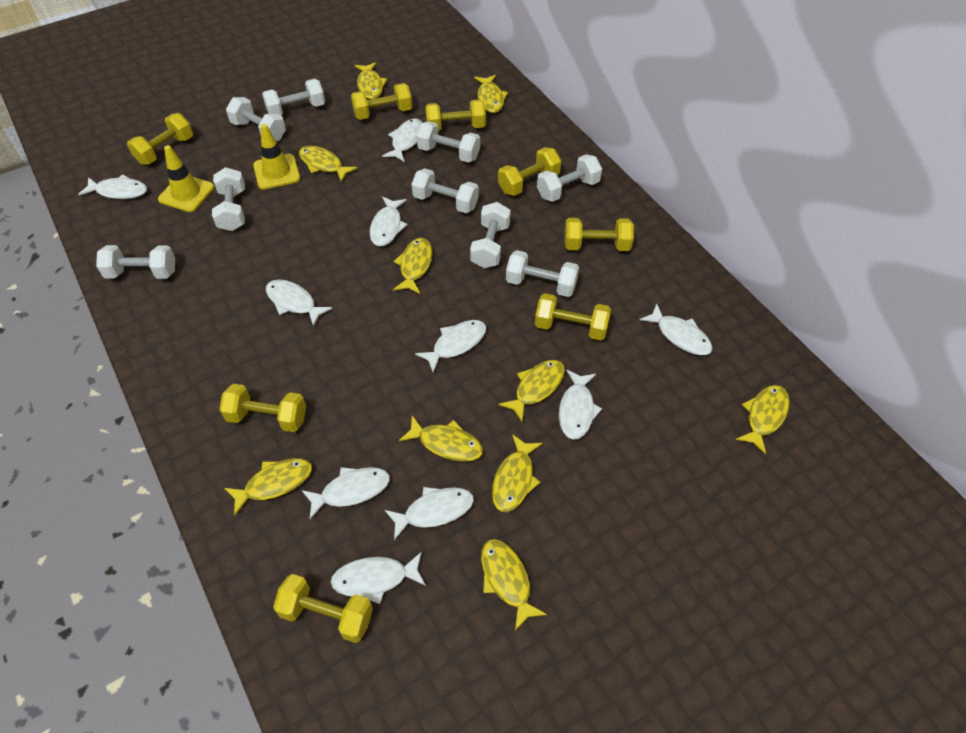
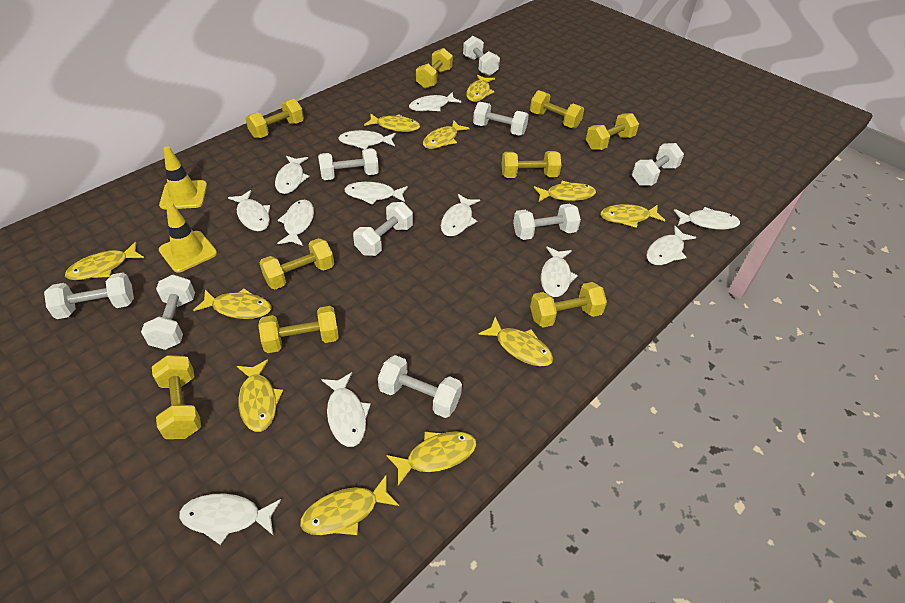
white fish: [78,174,147,199] [266,279,332,327] [302,467,390,519] [330,552,426,604] [370,196,408,246] [382,118,422,162] [385,487,474,540] [415,320,486,372] [559,370,602,440] [640,304,713,355] = 10 -> [179,494,281,545] [228,190,270,231] [275,156,310,194] [277,200,314,246] [321,372,371,447] [338,130,396,149] [344,182,408,205] [409,92,461,111] [441,194,480,237] [541,246,578,297] [646,226,696,265] [674,207,740,230] = 12
yellow dumbbell: [127,113,193,165] [219,384,306,432] [273,574,373,643] [351,83,412,120] [425,99,486,131] [498,147,561,196] [535,293,611,340] [565,218,634,251] = 8 -> [152,355,201,439] [245,99,304,138] [258,306,339,353] [259,238,334,289] [416,48,453,89] [502,151,561,178] [530,90,584,129] [530,282,607,328] [586,113,639,150] = 9
yellow fish: [224,458,312,516] [299,146,357,182] [355,62,387,99] [393,238,432,294] [399,416,483,462] [474,75,508,113] [481,539,547,631] [492,434,542,512] [499,360,565,421] [736,385,790,454] = 10 -> [65,242,144,280] [193,288,272,319] [237,359,283,432] [300,474,399,535] [364,113,420,132] [387,431,477,485] [423,120,469,149] [466,75,495,102] [478,317,553,366] [534,181,596,202] [600,204,665,228] = 11

